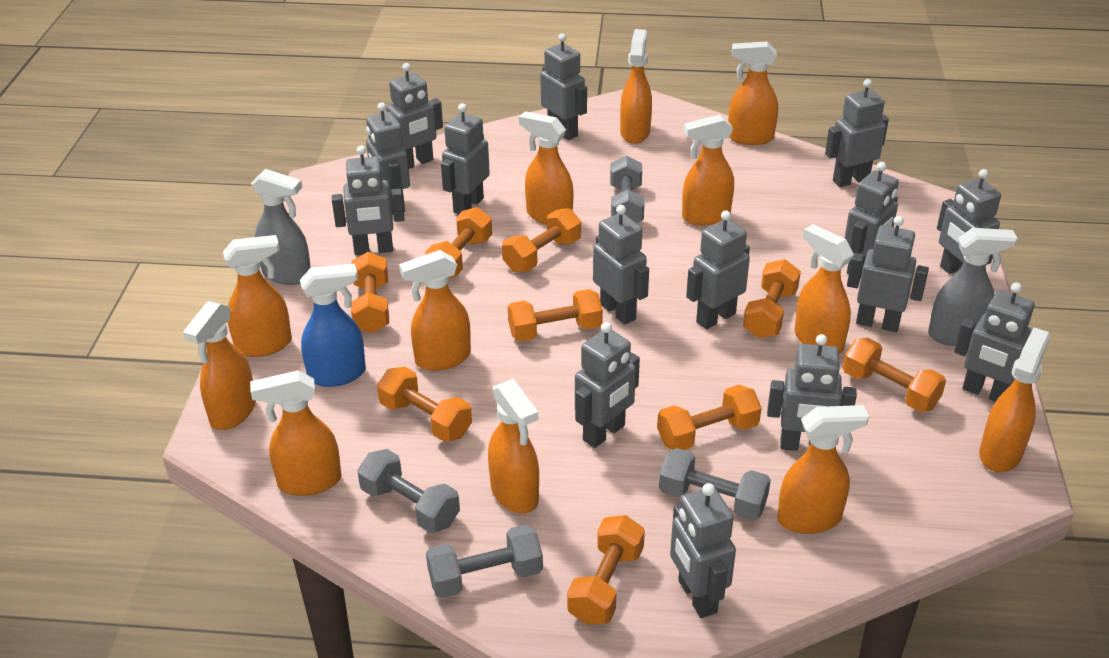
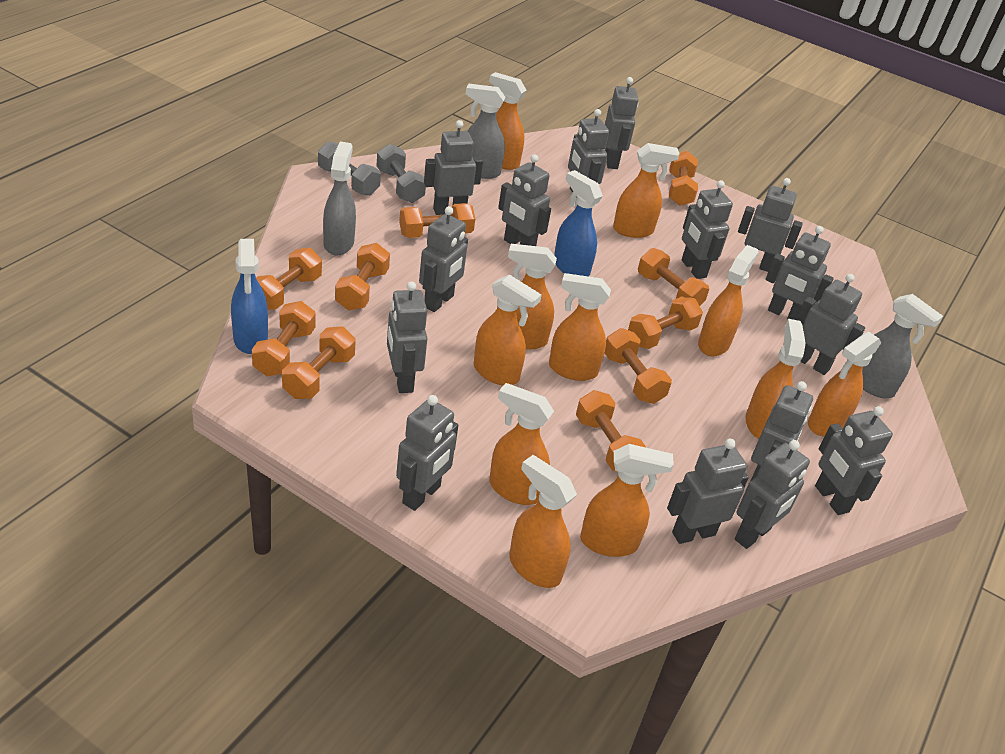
blue spray bottle: [300,264,366,387] = 1 -> [231,239,268,354] [554,170,603,277] = 2
grey dumbbell: [357,449,460,533] [426,525,543,598] [610,156,644,223] [659,448,771,521] = 4 -> [318,141,381,196] [377,144,426,203] = 2
grey spray bottle: [251,169,311,285] [928,228,1018,346] = 2 -> [323,142,356,255] [466,84,505,179] [862,294,943,398] = 3
orange dumbbell: [351,252,389,333] [377,367,472,442] [425,207,492,278] [502,208,581,272] [508,289,603,342] [567,515,645,625] [657,385,762,450] [743,259,801,338] [843,338,946,412] = 9 -> [252,301,316,376] [256,248,322,310] [282,327,356,399] [335,243,390,310] [399,203,475,238] [576,390,647,472] [605,328,672,404] [628,297,703,349] [638,248,709,306] [669,151,698,206] = 10
orange spray bottle: [183,301,256,430] [223,235,292,357] [250,370,341,496] [399,250,471,371] [488,379,539,514] [519,111,573,225] [620,29,652,144] [682,114,734,225] [728,41,778,145] [777,405,869,534] [795,224,854,354] [979,327,1050,472] = 12 -> [474,275,542,385] [489,72,527,170] [489,383,554,505] [508,244,557,349] [509,455,577,588] [549,273,611,381] [580,444,674,557] [613,143,680,238] [698,245,759,357] [745,319,806,439] [808,332,881,436] = 11

